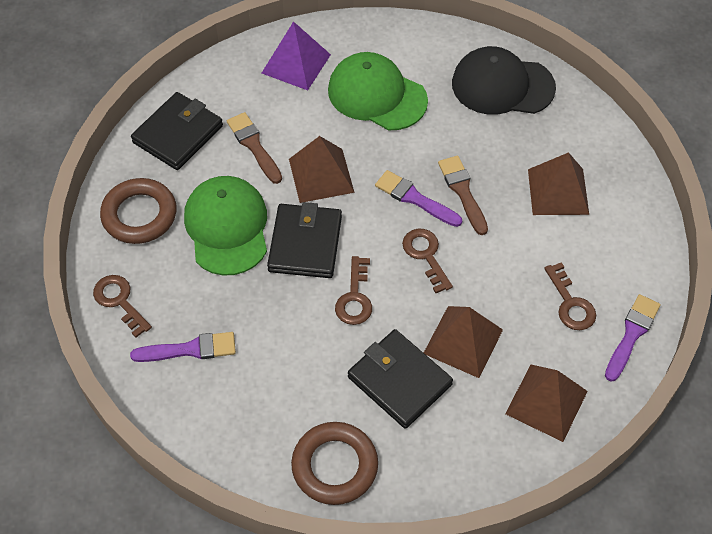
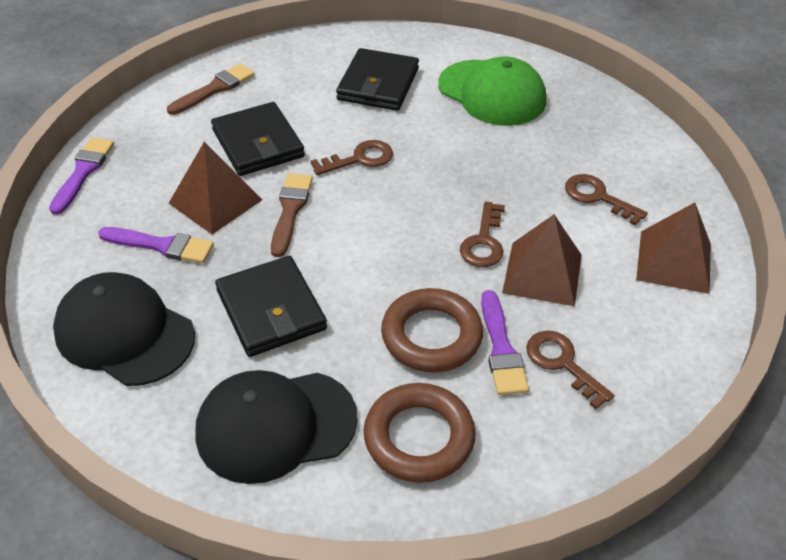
black cap: [452,46,556,115] = 1 -> [53,272,195,386] [195,370,358,484] = 2
brown pyramid: [289,136,355,203] [424,306,503,378] [505,365,588,442] [528,152,589,215] = 4 -> [169,142,262,234] [502,215,582,306] [636,202,711,294] = 3
green cap: [184,176,267,276] [328,52,428,131] = 2 -> [438,56,546,126] = 1
purple pyramid: [262,21,331,90] = 1 -> none = 0

